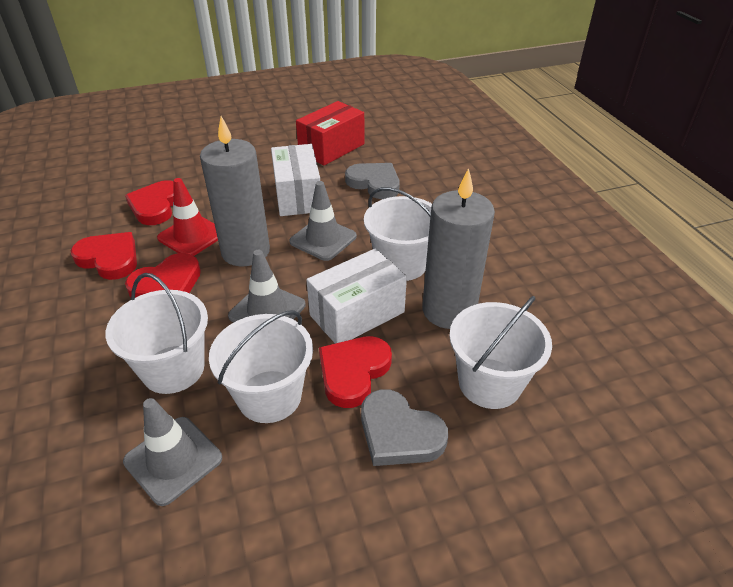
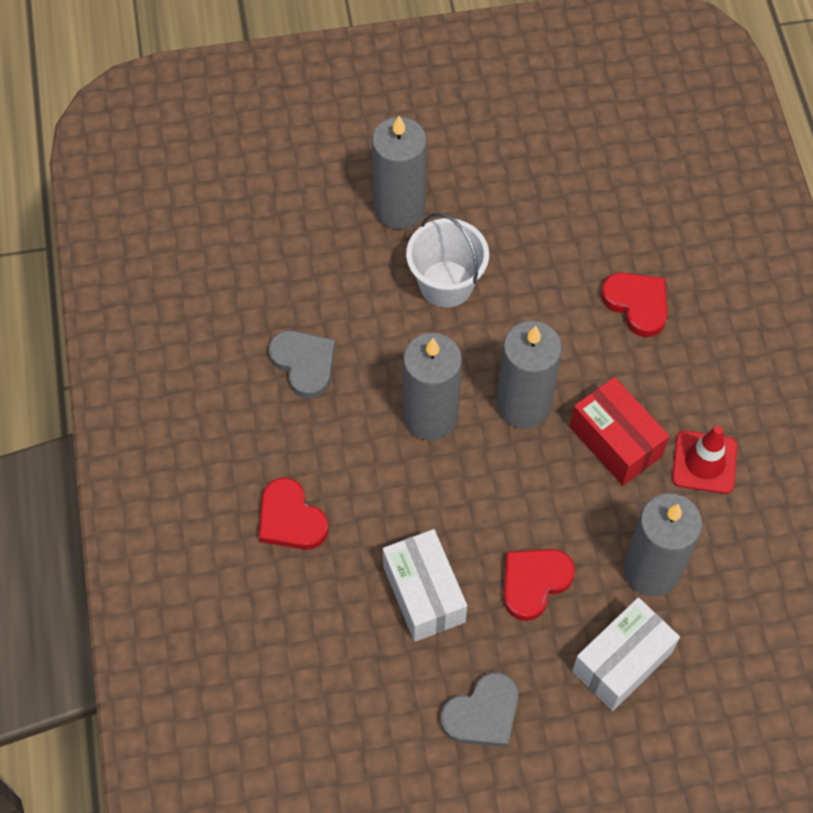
grey candle: [200,116,270,266] [422,168,495,329] = 2 -> [372,116,427,229] [403,333,462,440] [497,321,562,429] [624,493,702,597] = 4
grey traffic cone: [123,398,222,506] [228,250,305,323] [289,181,357,261] = 3 -> none = 0
red heart: [71,232,137,280] [125,180,174,225] [125,253,201,298] [319,336,392,408] = 4 -> [259,478,329,550] [504,549,575,621] [601,273,667,337] = 3
white bucket: [105,273,208,394] [209,310,313,423] [364,187,432,281] [449,296,552,409] = 4 -> [406,212,489,308] = 1

